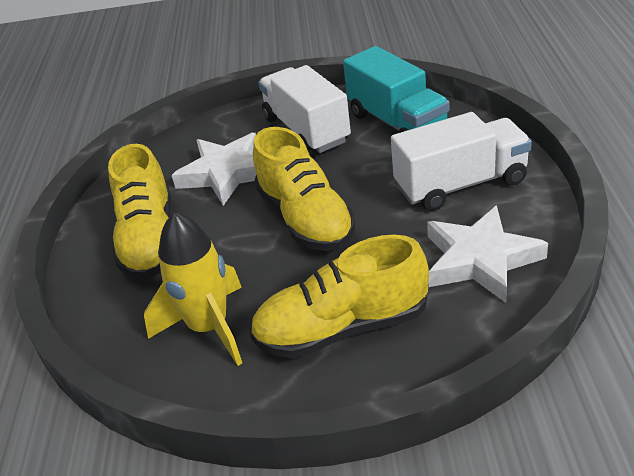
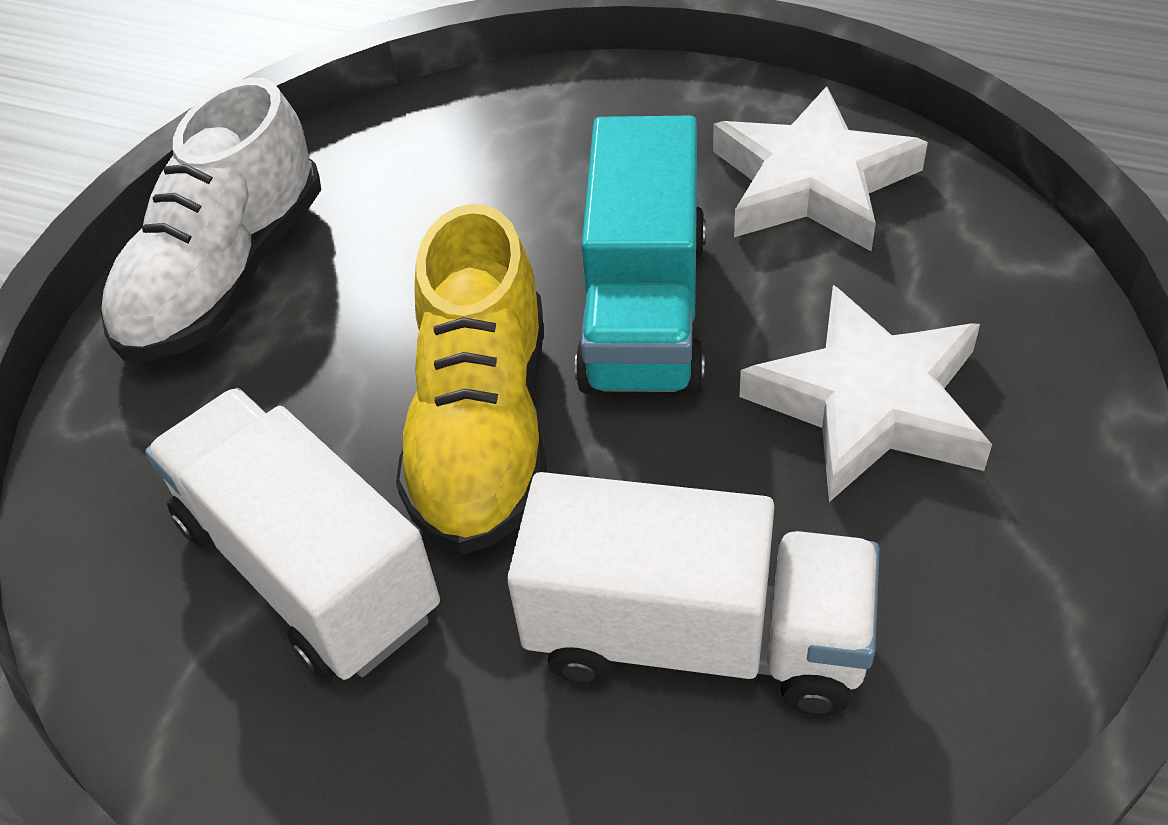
white shoe: none = 0 -> [101,77,321,361] = 1
yellow rocket: [144,212,242,366] = 1 -> none = 0
yellow shoe: [108,144,171,279] [250,235,429,358] [253,127,355,251] = 3 -> [396,204,547,555] = 1

